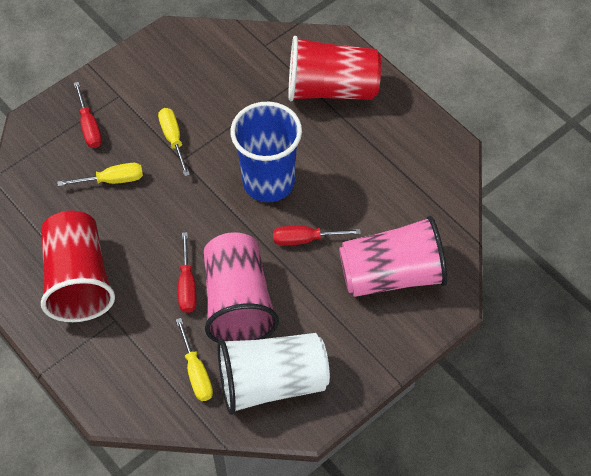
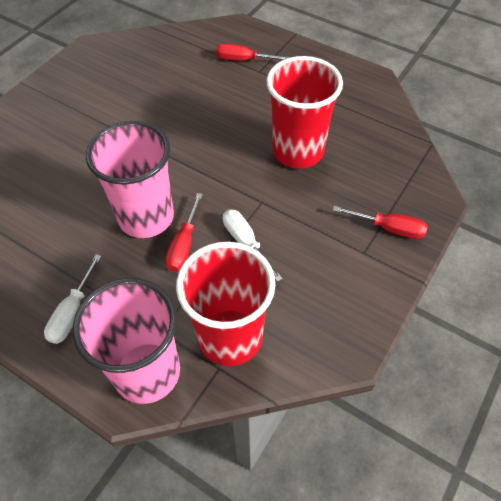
blue cup: [230,102,302,202] = 1 -> none = 0
white cup: [218,333,330,415] = 1 -> none = 0
white screwdriver: none = 0 -> [44,254,102,344] [223,209,283,282] = 2
yellow screwdriver: [57,163,143,186] [158,108,190,176] [176,318,213,401] = 3 -> none = 0

